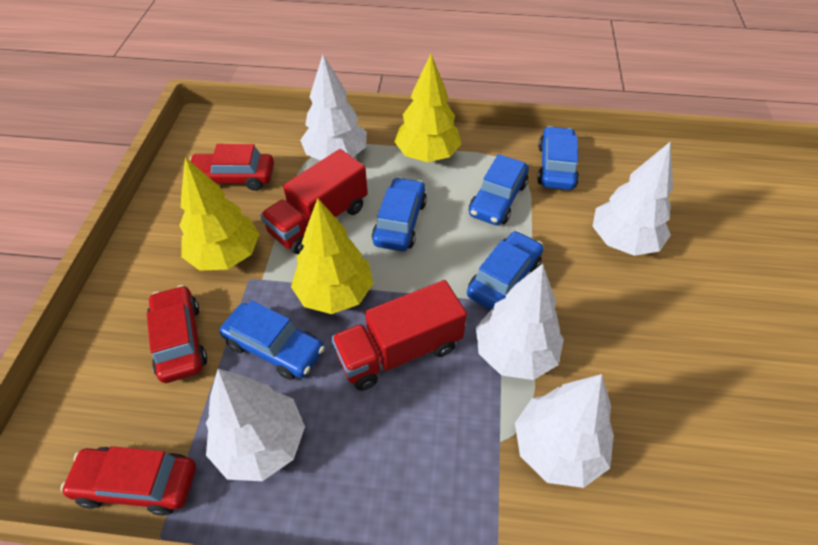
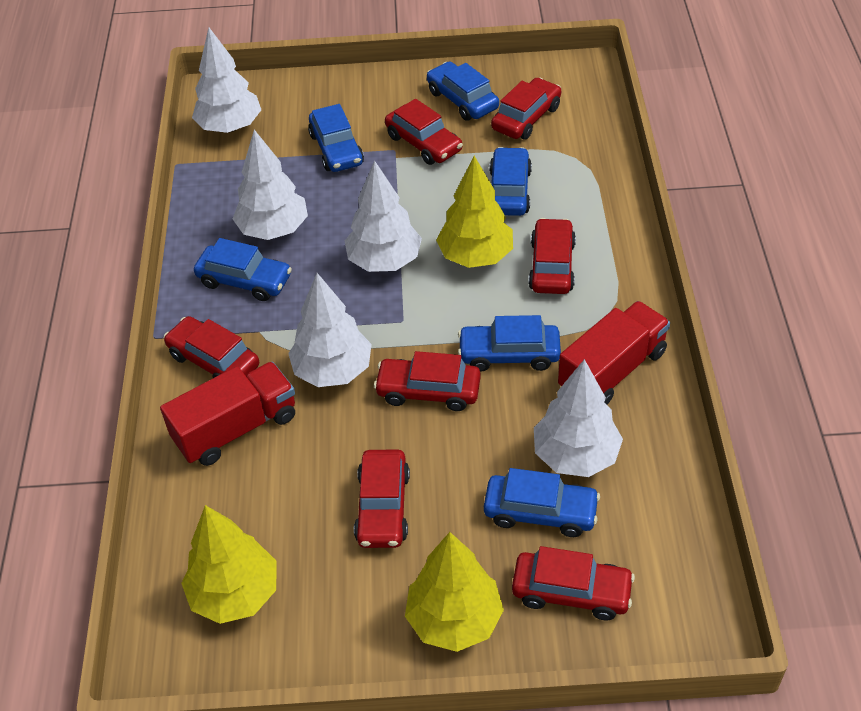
blue car: [219,300,325,380] [372,177,427,251] [467,231,544,310] [469,154,529,225] [537,126,579,190] = 5 -> [194,238,292,301] [308,104,364,172] [427,61,499,121] [458,315,561,372] [484,468,600,537] [489,147,532,216] = 6
red car: [60,446,196,516] [147,285,207,383] [189,144,274,191] = 3 -> [164,316,259,378] [354,450,410,548] [374,351,481,411] [385,99,463,165] [491,78,561,140] [512,546,635,621] [528,218,576,294] = 7

